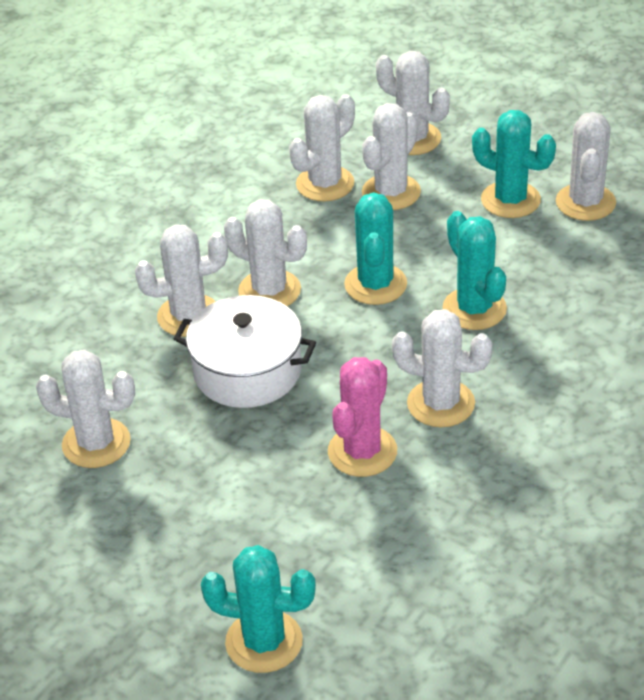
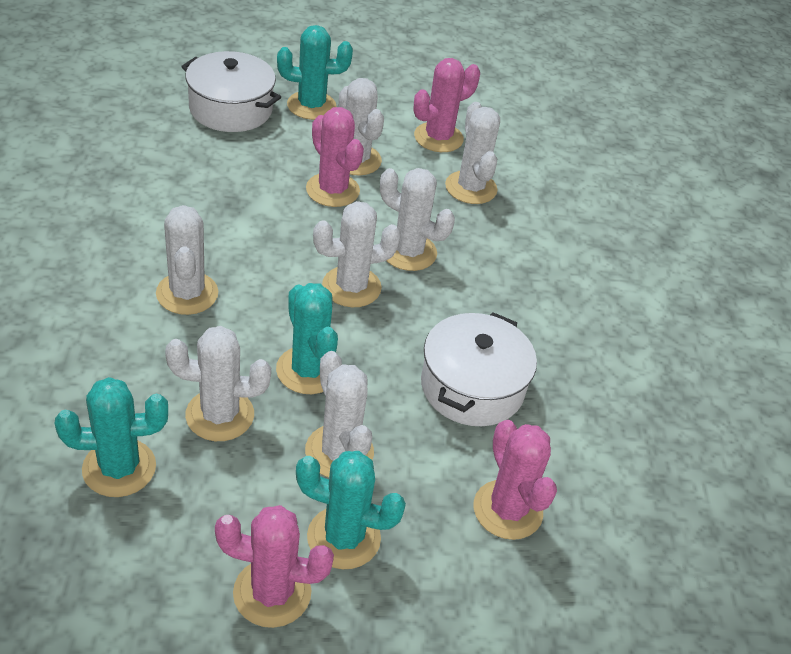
pink cactus: [328,357,397,477] = 1 -> [215,505,334,628] [306,107,364,207] [413,58,480,152] [474,420,557,540] = 4
white cactus: [36,349,135,468] [135,224,228,337] [224,199,307,306] [289,94,355,201] [362,103,421,210] [376,51,450,155] [392,309,493,427] [556,112,616,221] = 8 -> [156,205,218,315] [165,326,271,441] [305,351,374,478] [313,201,401,307] [339,78,384,175] [380,168,455,271] [445,102,500,204] = 7
white pot: [174,295,316,408] = 1 -> [181,51,281,132] [421,312,537,426] = 2

